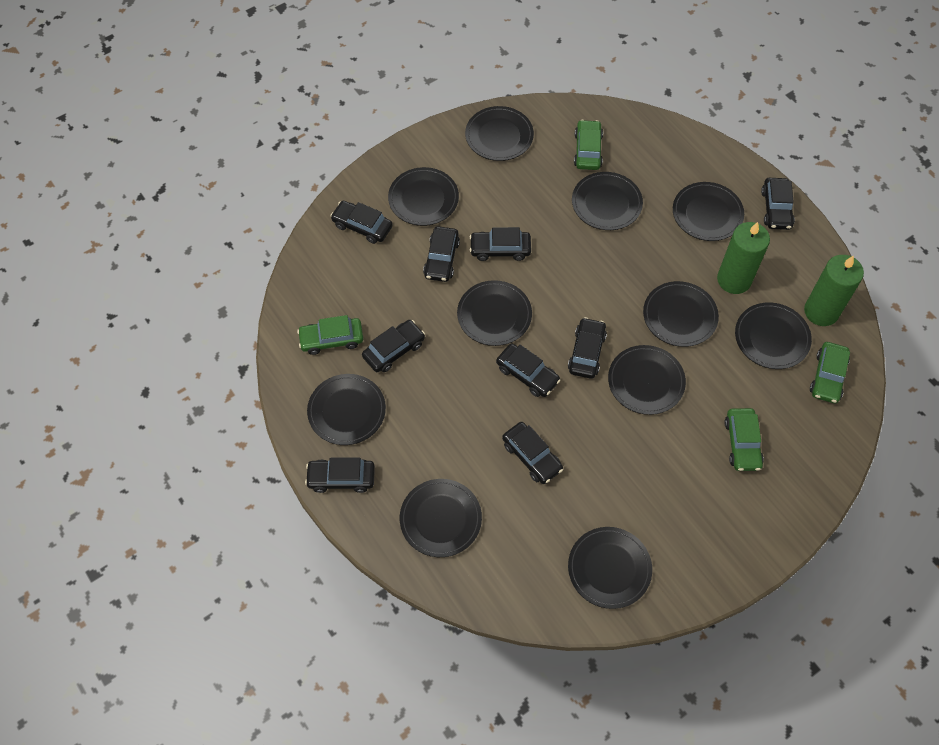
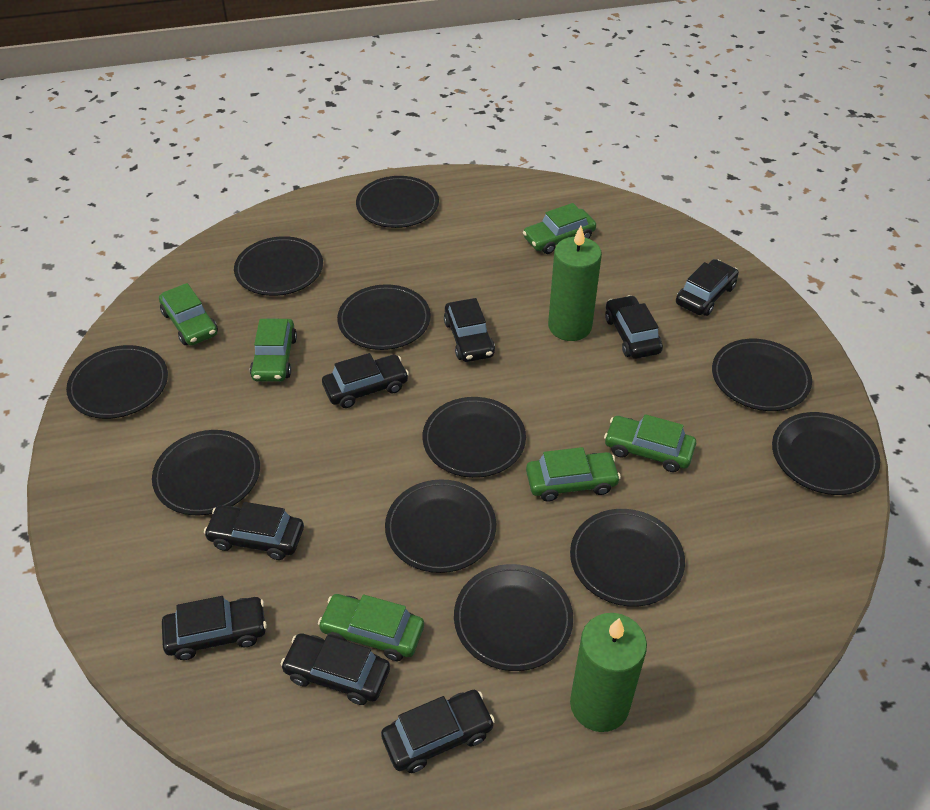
black car: [305,458,375,493] [330,201,393,244] [362,320,425,372] [423,226,460,282] [470,227,531,261] [496,343,561,397] [502,422,563,484] [568,317,607,379] [761,178,795,230] = 9 -> [162,596,267,660] [204,502,304,560] [281,633,390,705] [322,353,409,408] [381,690,495,773] [444,298,495,362] [605,295,663,359] [676,259,739,316] = 8
green car: [297,315,363,355] [574,120,603,170] [724,408,764,471] [810,342,850,403] = 4 -> [159,283,218,346] [250,319,297,382] [318,594,424,661] [523,203,596,254] [526,447,621,501] [604,414,696,472] = 6

